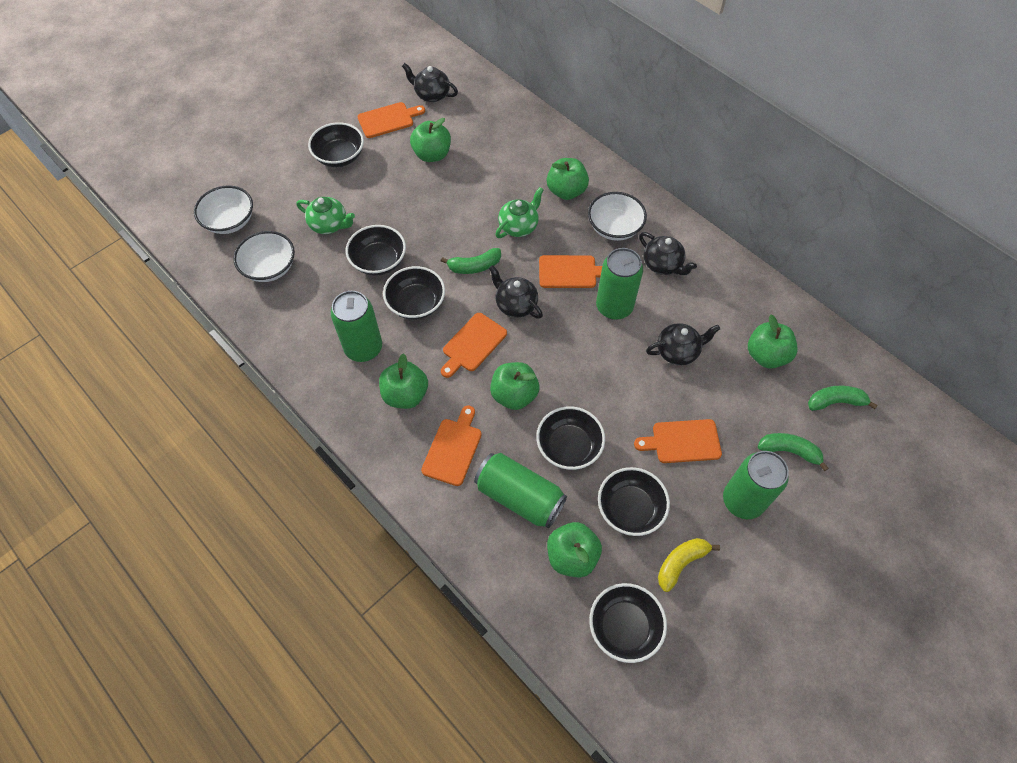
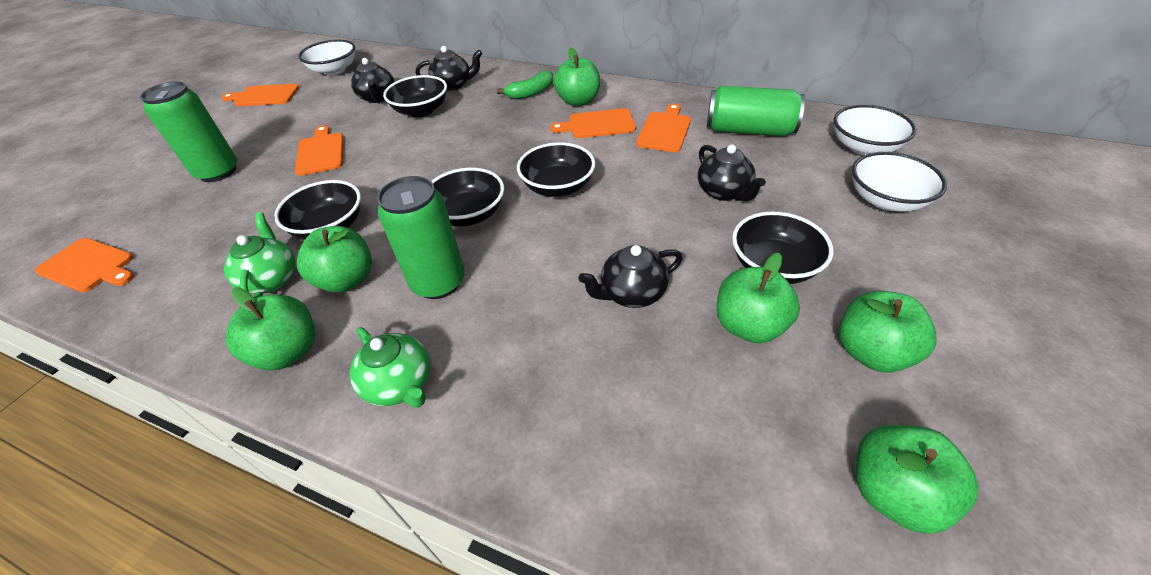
black bowl: [308,122,364,167] [346,225,406,276] [383,266,445,320] [536,406,605,470] [589,583,667,663] [598,467,670,536] = 6 -> [274,180,361,240] [383,75,447,117] [431,168,504,227] [517,142,595,197] [732,212,834,284] = 5
green banana: [441,248,501,274] [758,433,829,471] [808,386,878,411] = 3 -> [497,70,553,99] = 1
green can: [331,291,382,362] [474,453,567,529] [596,248,643,320] [723,451,789,519] = 4 -> [140,81,237,182] [377,176,465,299] [707,86,805,136] = 3
yellow banana: [658,538,720,592] = 1 -> none = 0

